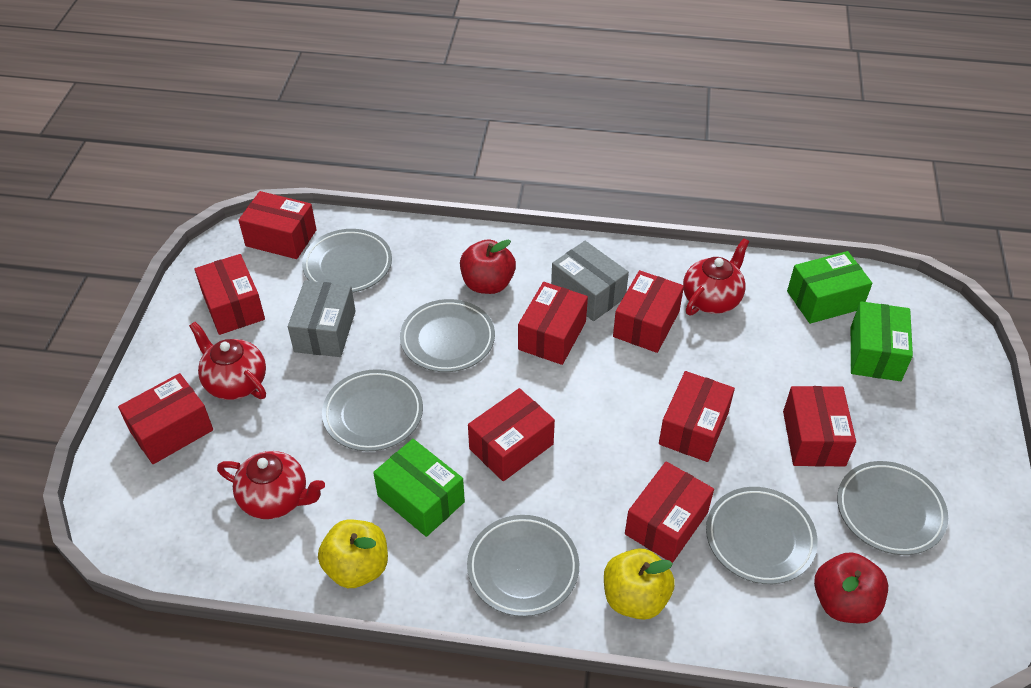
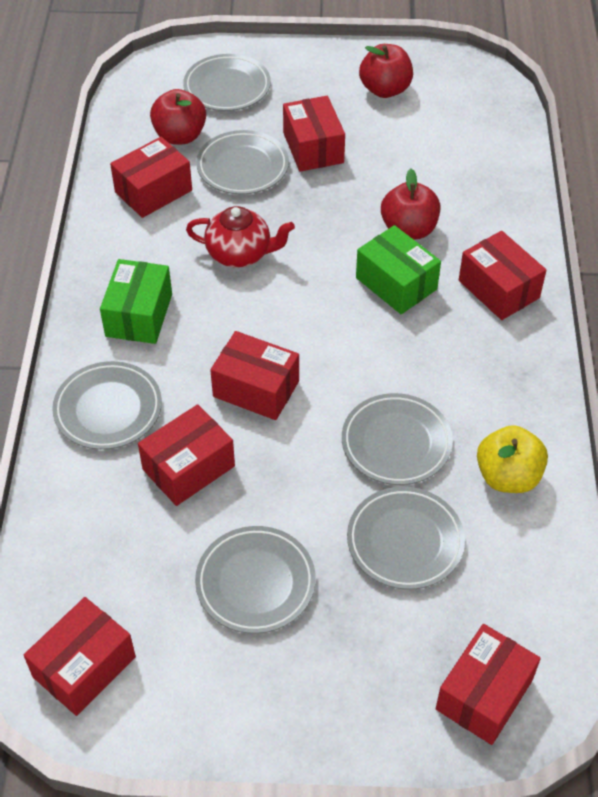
green box: [373,439,465,537] [787,251,872,324] [851,301,913,381] = 3 -> [100,259,172,344] [356,225,441,314] = 2
grey box: [288,280,356,357] [551,241,629,321] = 2 -> none = 0
red apple: [460,239,516,294] [814,552,888,623] = 2 -> [150,89,206,145] [359,44,413,98] [381,169,441,240] = 3
red box: [118,373,213,464] [194,254,265,335] [239,191,317,259] [468,388,555,481] [518,282,588,365] [613,270,684,353] [625,461,714,563] [659,371,735,462] [783,386,856,467] = 9 -> [24,597,136,716] [110,137,192,218] [138,404,235,506] [210,331,299,420] [283,96,345,172] [436,624,541,745] [459,231,546,320] = 7
red teapot: [189,322,266,400] [217,451,325,519] [683,238,749,316] = 3 -> [186,206,295,268] = 1
yellow apple: [318,520,388,588] [604,548,675,620] = 2 -> [477,425,548,493] = 1

